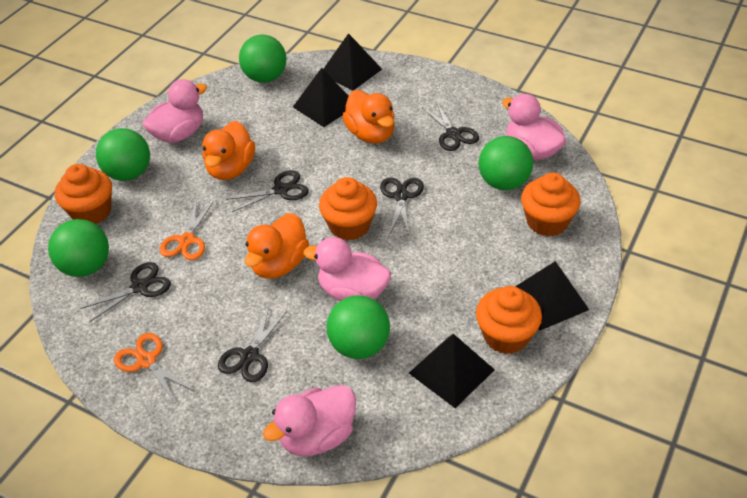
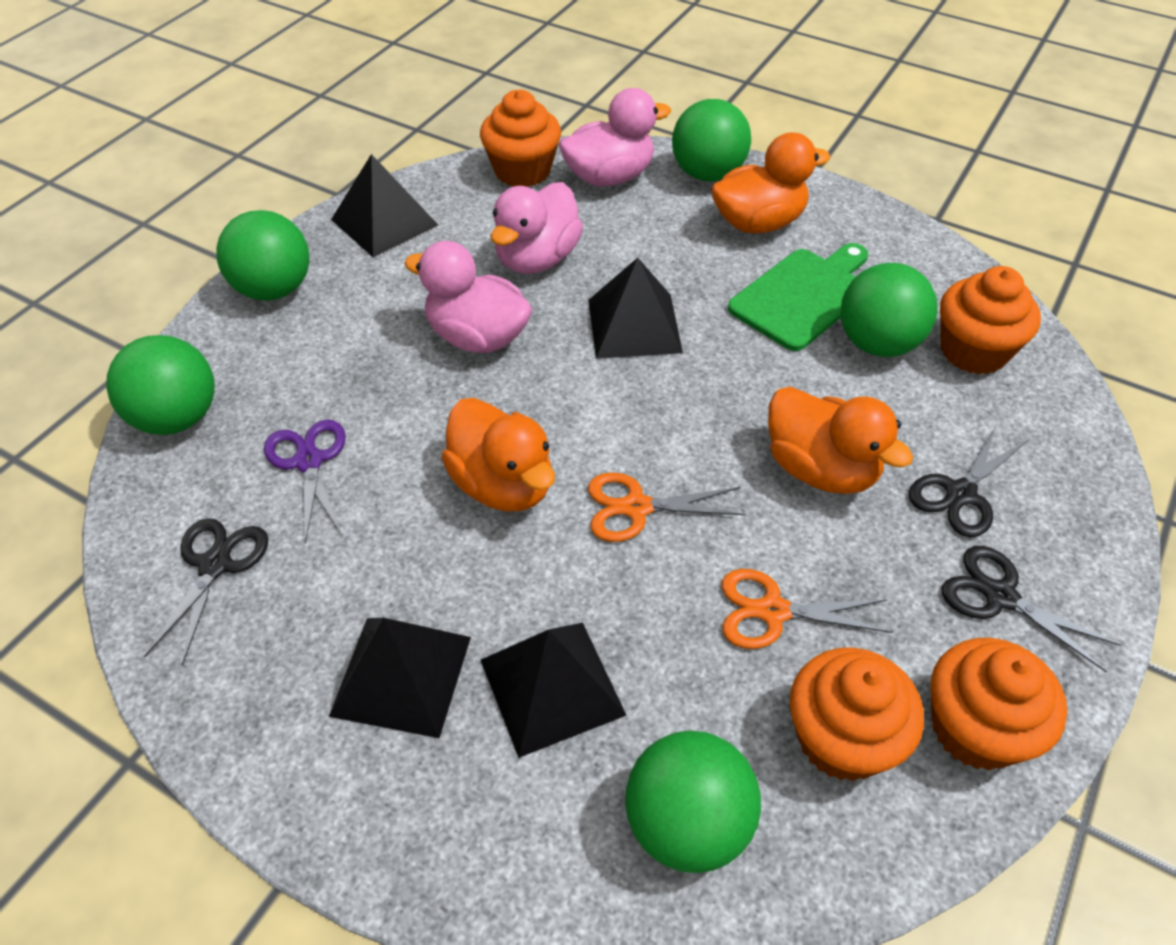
black scissors: [80,262,171,322] [218,307,287,382] [226,170,309,212] [380,178,424,235] [422,103,479,151] = 5 -> [144,518,268,666] [909,426,1028,537] [942,546,1121,672] = 3
green cutting board: none = 0 -> [728,243,868,351] = 1
pink duck: [142,79,207,143] [263,385,356,456] [304,237,391,301] [502,94,566,160] = 4 -> [404,241,532,353] [490,182,583,274] [559,88,671,186] = 3
purple scissors: none = 0 -> [264,420,346,544] = 1

